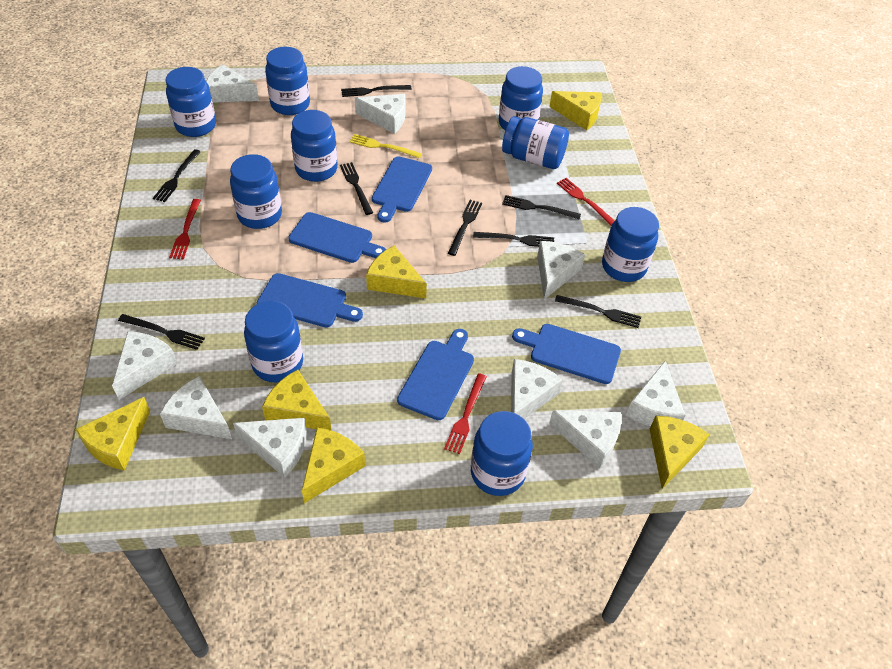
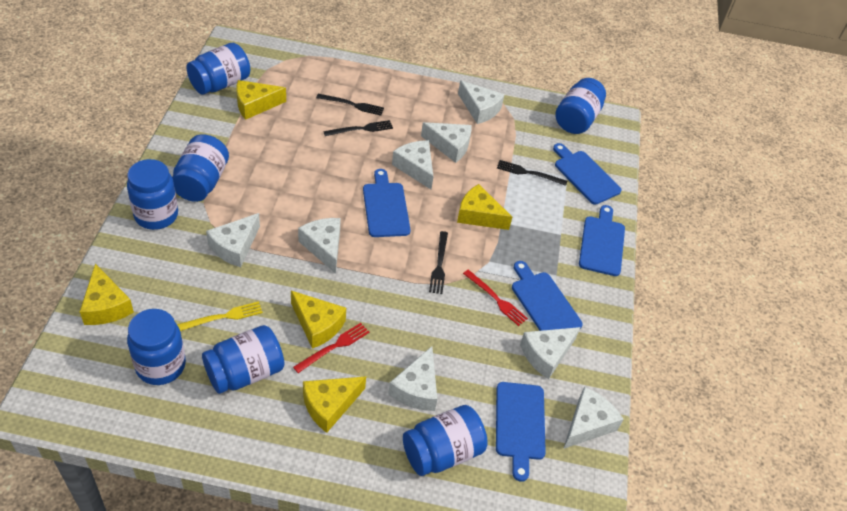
black fork: [118,314,205,350] [153,149,201,202] [340,162,373,215] [341,85,412,97] [448,200,482,256] [473,232,554,247] [502,195,581,220] [555,295,641,328] = 8 -> [316,94,384,116] [323,120,393,136] [429,231,448,294] [497,160,567,186] = 4
blue jar: [165,67,216,137] [230,154,282,229] [244,301,303,382] [265,47,310,115] [291,110,338,182] [471,411,533,496] [499,66,543,130] [502,116,569,169] [602,207,659,282] = 9 -> [127,159,178,230] [127,309,186,385] [172,134,229,202] [186,43,250,95] [202,325,284,394] [403,405,488,476] [555,78,606,134] = 7
red fork: [169,199,201,259] [444,373,487,454] [557,178,615,226] = 3 -> [293,323,369,373] [463,270,528,326] = 2
white cheese: [112,331,177,400] [160,376,232,439] [206,64,259,102] [233,418,307,478] [355,94,406,134] [511,359,563,419] [537,241,585,299] [549,410,621,469] [626,361,685,426] = 9 -> [206,213,260,267] [298,218,341,274] [388,346,437,411] [392,140,433,189] [421,122,472,163] [458,80,505,124] [520,327,580,379] [563,387,624,449] = 8
yellow cheese: [75,397,150,471] [262,370,332,431] [302,427,365,503] [366,246,427,298] [549,91,602,130] [650,416,710,489] = 6 -> [80,264,134,325] [236,80,286,120] [291,291,346,349] [303,376,366,433] [457,184,512,230] = 5

